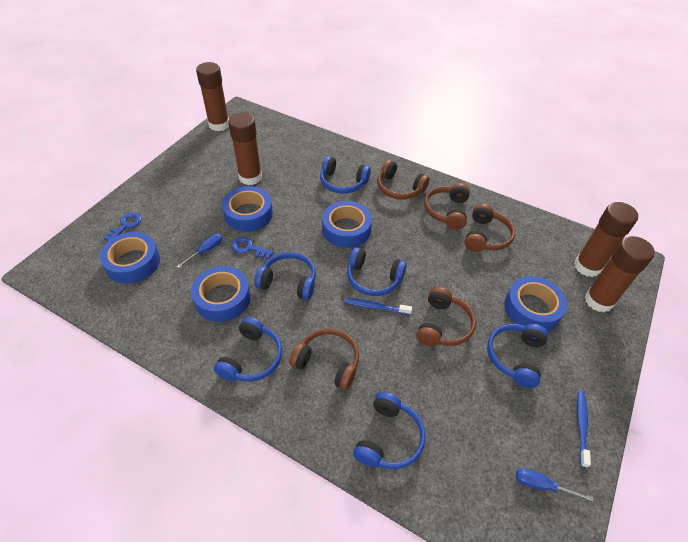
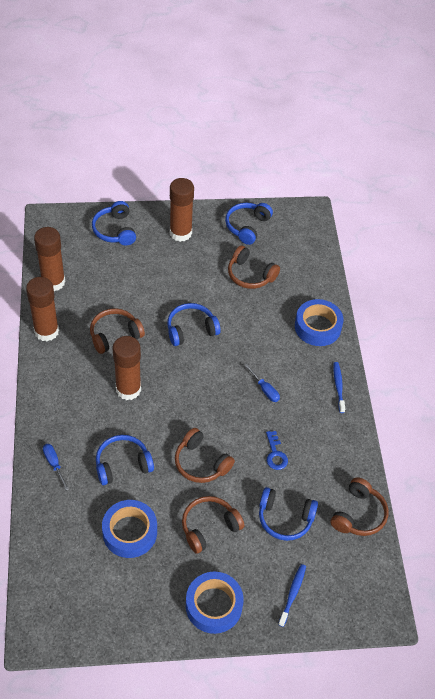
blue headphones: [214,317,282,382] [254,252,316,300] [320,156,371,194] [347,247,407,296] [353,392,426,469] [487,324,548,388] = 6 -> [92,201,136,245] [96,435,154,485] [167,303,221,346] [225,203,273,245] [259,487,318,541] = 5
blue key: [103,213,142,241] [231,237,274,259] = 2 -> [266,431,288,470] = 1
blue tape: [99,232,160,284] [191,266,251,322] [222,186,273,232] [322,201,372,248] [504,276,567,331] = 5 -> [102,500,157,558] [186,571,244,634] [295,299,344,346] = 3

